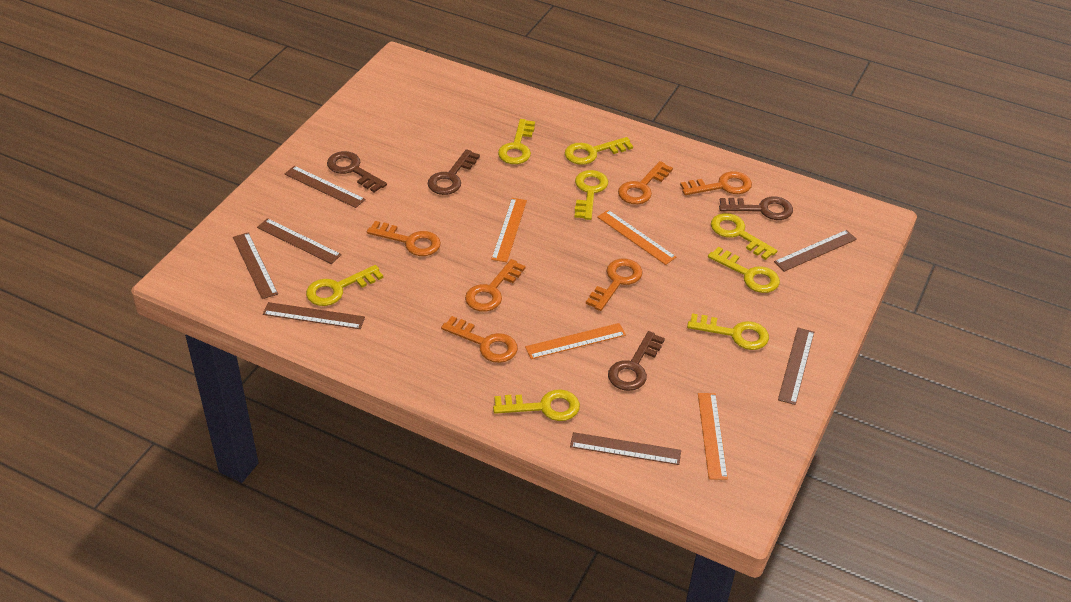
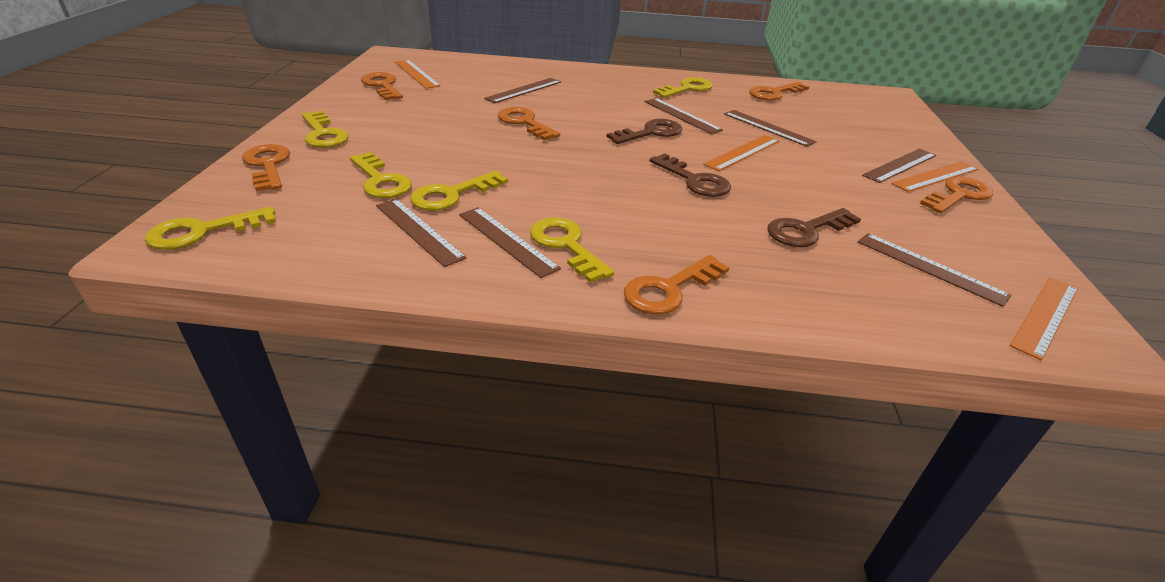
brown key: [327,151,387,193] [428,149,480,195] [608,331,665,391] [719,197,793,220] = 4 -> [607,119,682,144] [649,153,731,197] [767,208,861,247] = 3
yellow key: [306,265,383,306] [493,389,580,421] [498,119,535,164] [565,137,633,165] [575,170,608,220] [687,313,769,350] [708,247,780,293] [711,213,777,260] = 8 -> [145,207,276,250] [302,111,349,148] [350,152,412,198] [410,171,508,211] [530,218,614,283] [653,77,713,98] = 6

